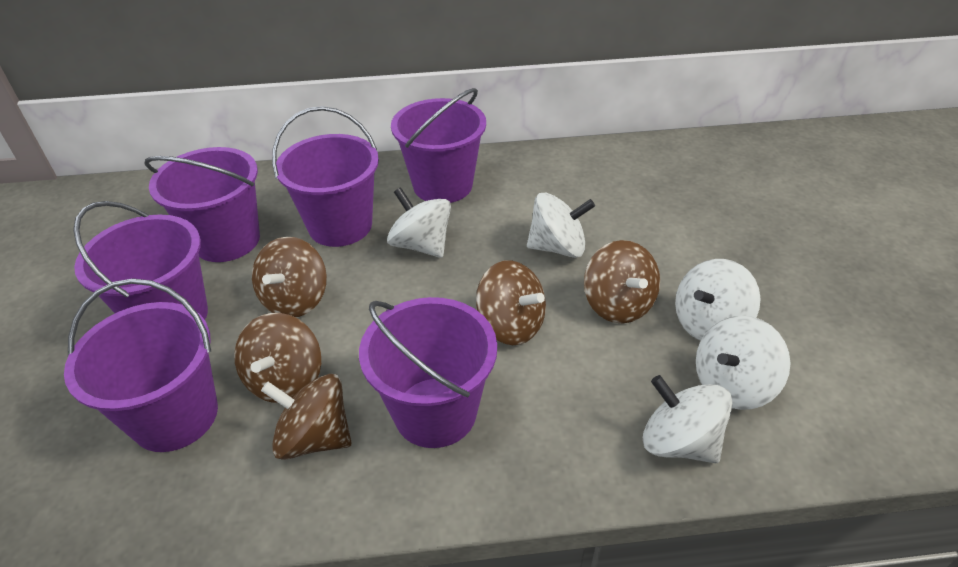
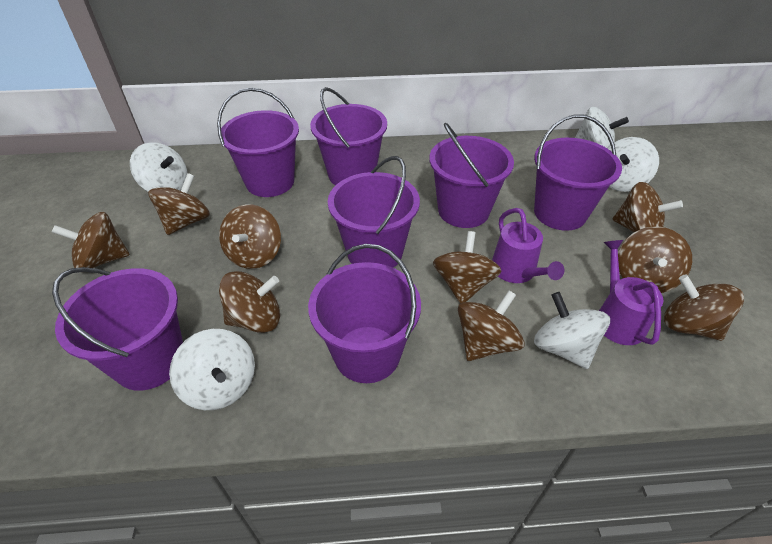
brown spinning top: [234,313,321,403] [252,237,327,317] [261,374,352,460] [476,260,546,345] [584,240,660,323] = 5 -> [52,212,130,268] [148,173,210,235] [219,204,281,269] [219,271,280,333] [433,231,501,304] [458,291,525,361] [612,182,683,232] [618,226,692,293] [664,274,744,341] = 9
purple bucket: [64,278,218,452] [73,201,208,320] [144,147,260,262] [272,106,379,247] [359,297,497,448] [391,88,486,203] = 6 -> [52,267,183,391] [217,88,299,197] [308,244,421,383] [310,87,387,185] [328,156,420,268] [429,123,514,228] [534,114,622,231] = 7
purple watering can: none = 0 -> [492,208,564,283] [599,240,663,345] = 2

